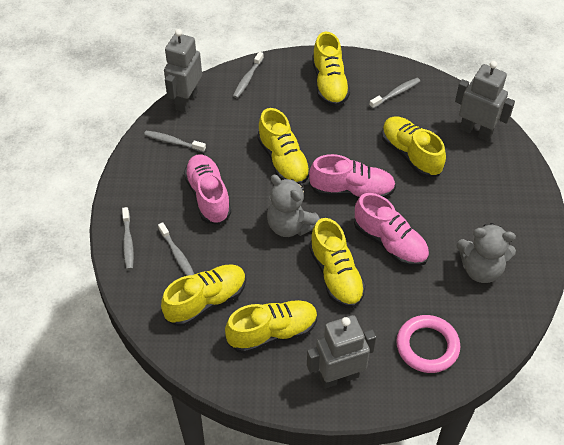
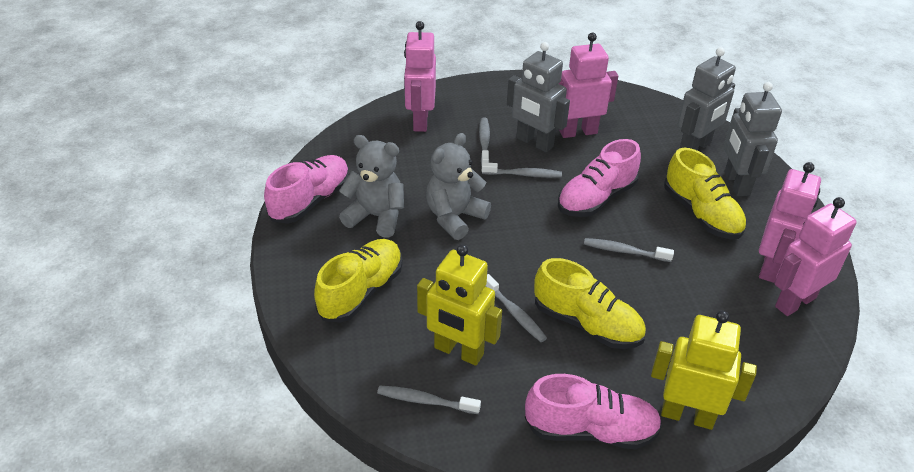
pink ring: [396,315,460,373] = 1 -> none = 0
pink robot: none = 0 -> [404,21,436,132] [559,33,618,138] [759,162,821,283] [774,197,857,316] = 4
yellow robot: none = 0 -> [417,244,502,366] [651,310,757,430] = 2
yellow shoe: [161,264,246,326] [225,300,318,354] [257,108,311,184] [309,218,366,308] [312,32,350,107] [382,116,446,178] = 6 -> [314,239,403,322] [534,258,646,349] [664,148,747,239] = 3

